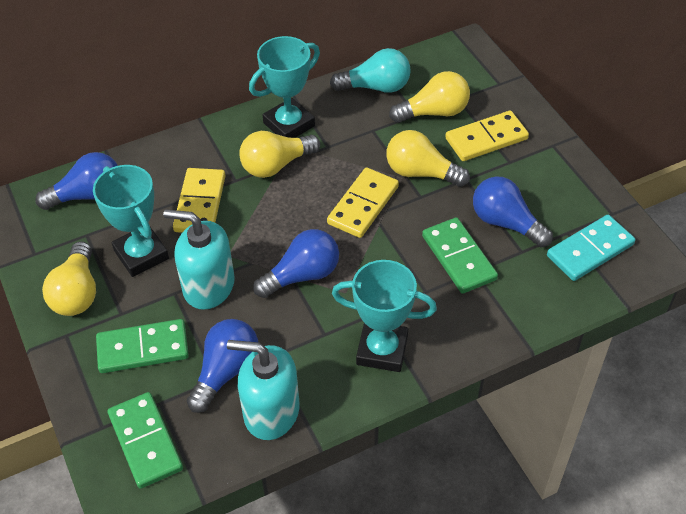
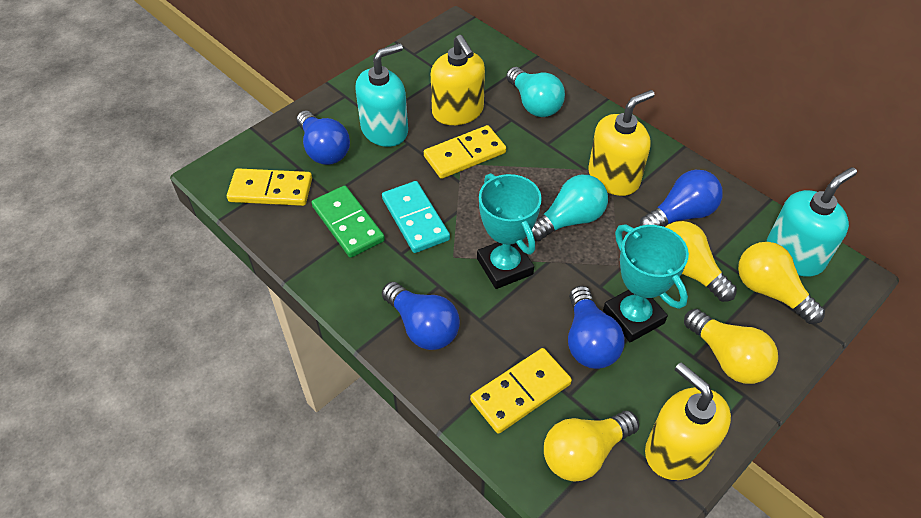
green domino: [96,319,189,373] [107,392,183,489] [422,217,498,294] = 3 -> [311,185,385,258] = 1
turquoise light bulb: [330,48,411,93] = 1 -> [506,67,565,117] [532,175,608,241] = 2
turquoise trophy: [93,165,169,277] [249,36,320,138] [332,260,437,372] = 3 -> [477,173,542,289] [603,224,689,342] = 2
yellow soap dispenser: none = 0 -> [431,35,485,125] [588,90,654,196] [645,362,731,480] = 3

